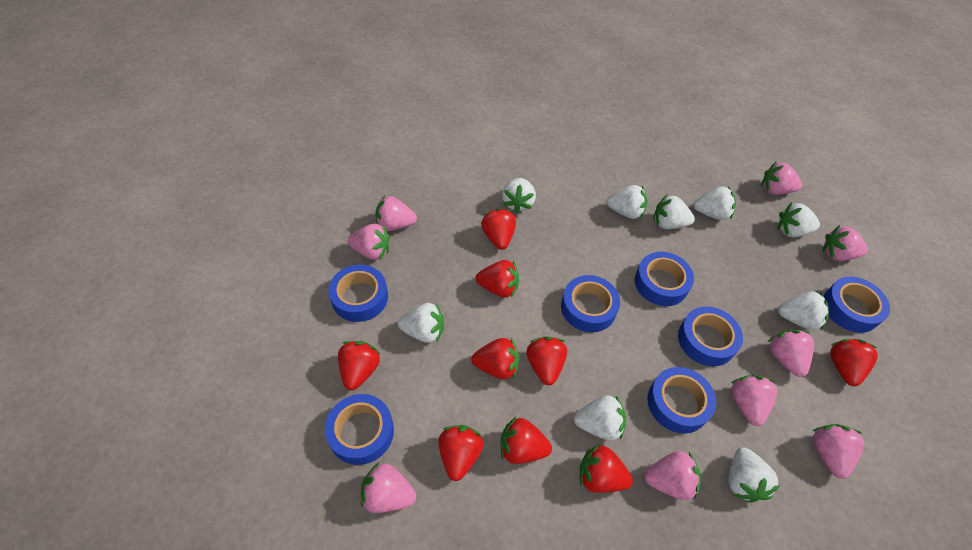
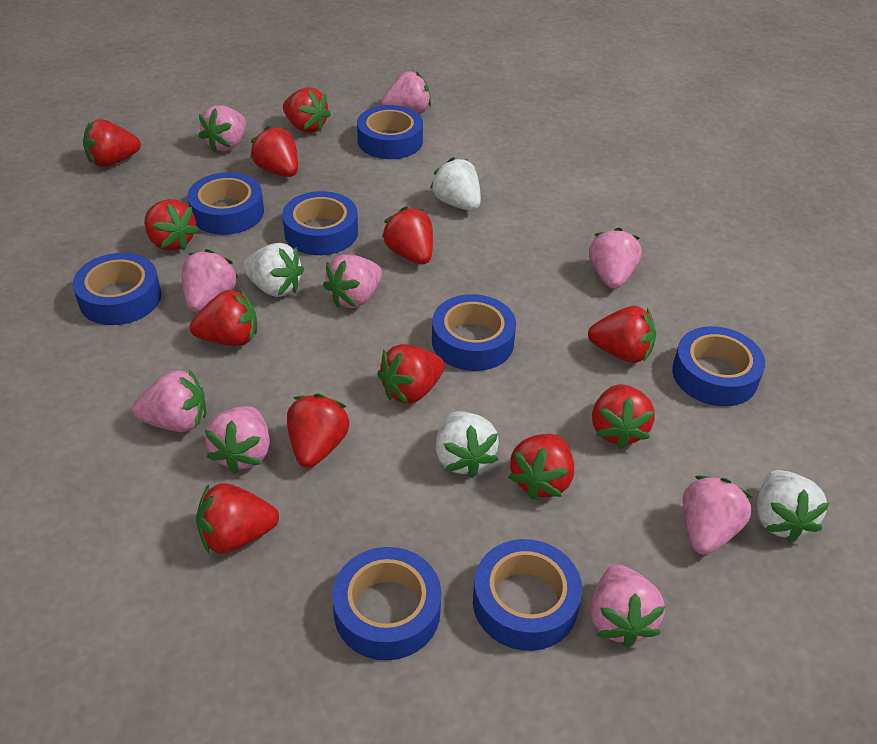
blue tape: [325,394,394,465] [328,265,388,322] [561,275,620,332] [635,252,694,306] [647,367,716,433] [678,306,743,366] [824,277,890,333] = 7 -> [73,253,161,325] [187,172,264,235] [282,191,358,255] [332,547,441,660] [357,105,423,159] [432,294,516,371] [473,539,582,651] [672,326,765,406] = 8
red strawberry: [338,341,381,390] [438,425,483,481] [471,338,519,379] [475,260,519,298] [481,208,516,250] [501,417,552,464] [526,336,567,385] [580,444,633,493] [830,339,878,386] = 9 -> [83,119,141,167] [144,199,199,251] [190,289,257,346] [196,483,279,554] [250,126,298,177] [283,87,331,133] [287,393,350,468] [377,344,445,404] [382,207,433,264] [509,434,574,499] [588,306,656,363] [592,384,655,449] = 12
white strawberry: [398,303,444,343] [502,178,536,213] [574,395,626,440] [606,185,648,219] [653,195,695,229] [693,186,736,220] [728,447,781,503] [778,203,820,237] [778,292,829,330] = 9 -> [243,243,304,297] [430,157,481,211] [436,411,499,478] [757,470,829,543] = 4

